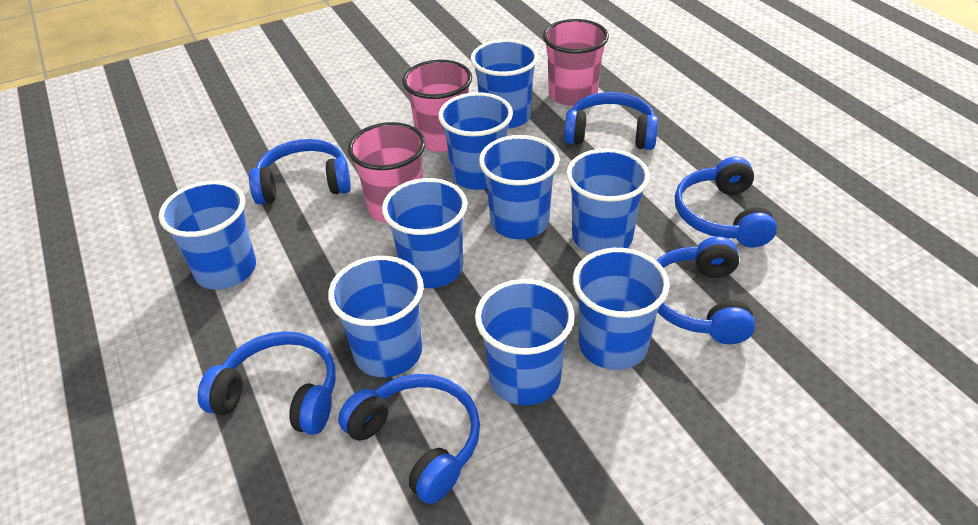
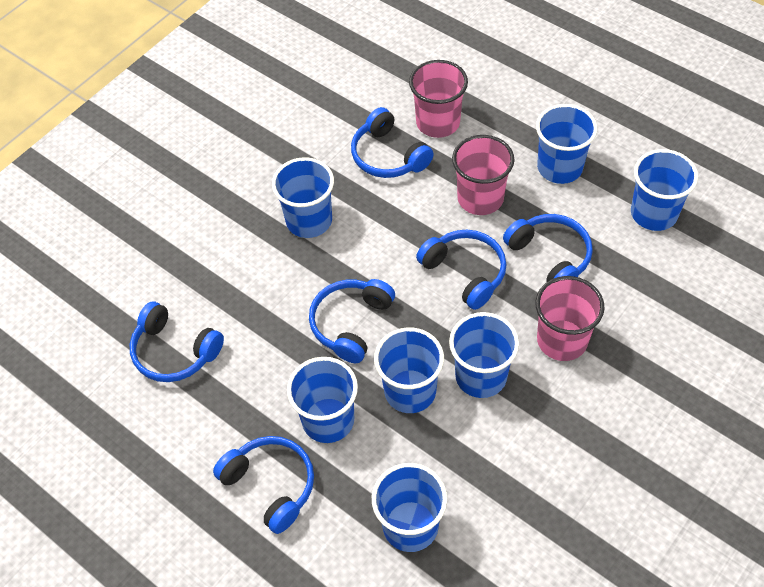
blue cup: [159,181,256,290] [328,256,424,377] [382,178,467,288] [438,92,513,190] [471,39,538,129] [475,279,575,406] [479,135,560,239] [566,148,650,253] [573,248,670,370] = 9 -> [272,157,334,238] [287,357,358,443] [372,463,447,552] [374,327,444,413] [449,312,519,398] [536,104,597,184] [631,149,698,231] = 7

